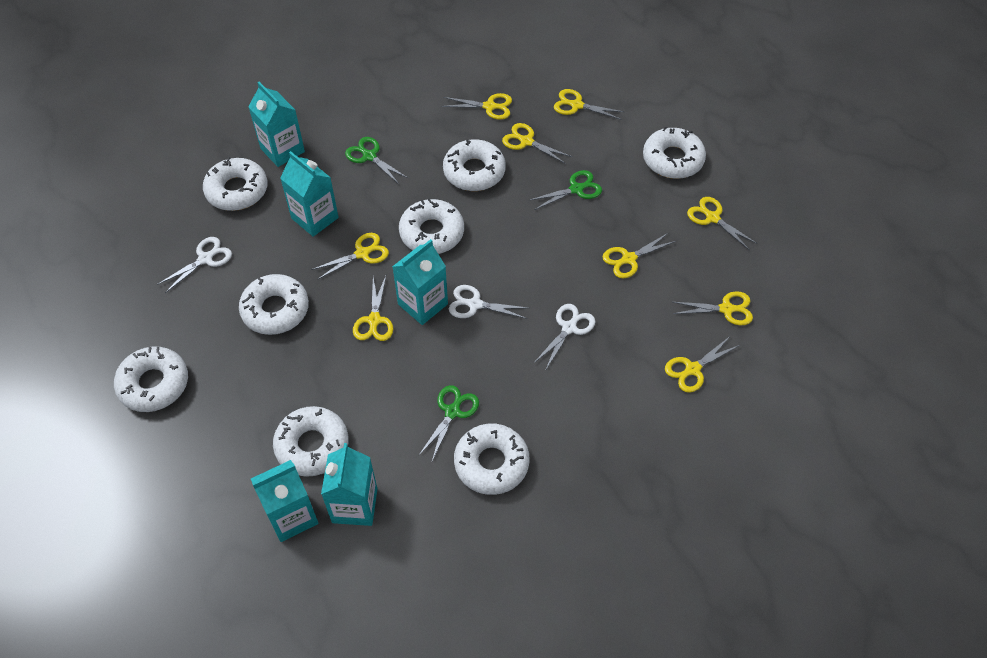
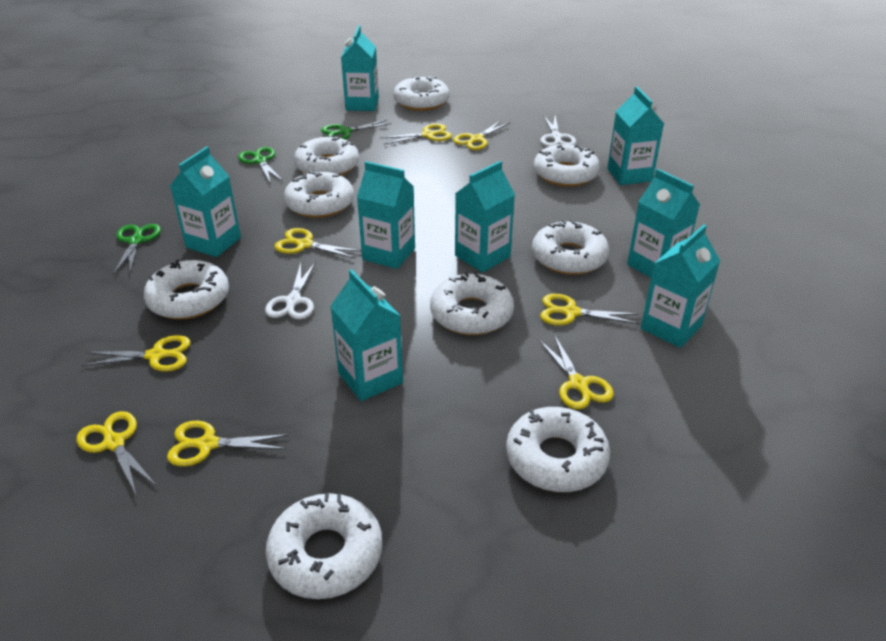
turquoise carton: [248,82,305,167] [251,460,318,542] [280,151,339,237] [321,443,377,526] [392,239,448,325] = 5 -> [170,147,241,257] [330,269,403,401] [341,25,379,111] [357,161,415,269] [455,161,515,273] [607,87,664,185] [627,169,700,278] [641,224,720,348] = 8
white donut: [114,346,188,412] [203,157,268,211] [239,274,309,335] [273,406,348,477] [399,198,464,254] [443,139,506,191] [454,424,529,495] [643,127,706,179] = 8 -> [144,260,229,319] [266,493,382,599] [284,171,354,218] [294,135,359,176] [393,76,450,111] [430,272,514,335] [506,407,610,492] [532,219,609,275] [534,144,600,187] = 9
white scissors: [157,237,232,293] [449,285,528,319] [534,304,596,371] = 3 -> [265,262,316,320] [540,115,576,147] = 2
yellow scissors: [311,233,389,280] [353,276,393,341] [442,93,512,120] [502,123,572,164] [554,89,624,120] [602,233,676,278] [665,337,740,393] [673,291,753,325] [687,197,758,250] = 9 -> [77,411,157,494] [81,335,191,372] [167,421,289,467] [274,228,362,259] [381,123,452,145] [453,120,510,150] [539,334,614,410] [540,294,639,326] = 8

